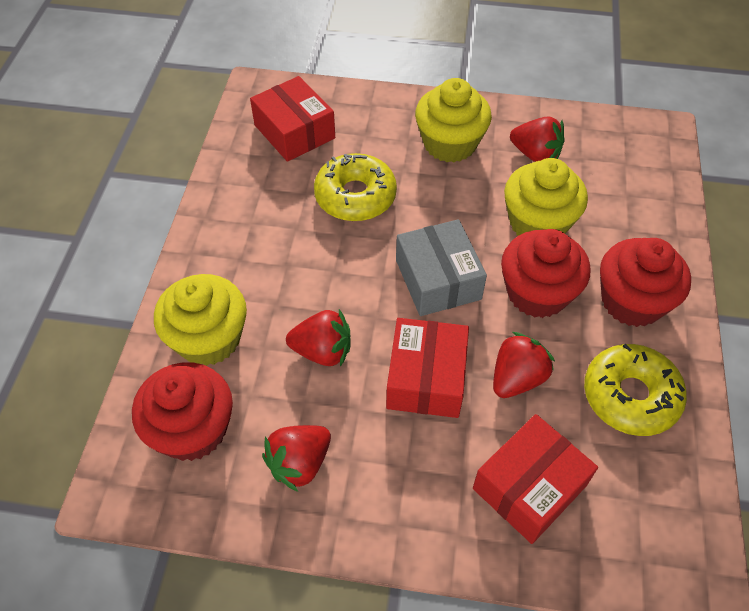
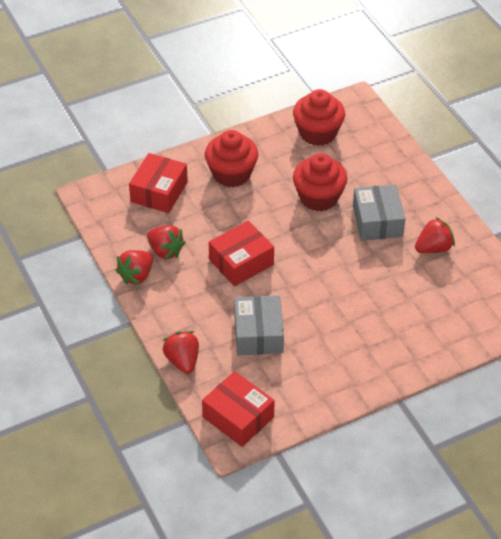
grey box: [396,219,487,316] = 1 -> [234,296,284,355] [353,184,406,241] = 2
yellow cupcake: [154,274,247,366] [415,78,492,163] [504,158,588,236] = 3 -> none = 0
yellow donut: [314,153,397,221] [584,344,687,436] = 2 -> none = 0

